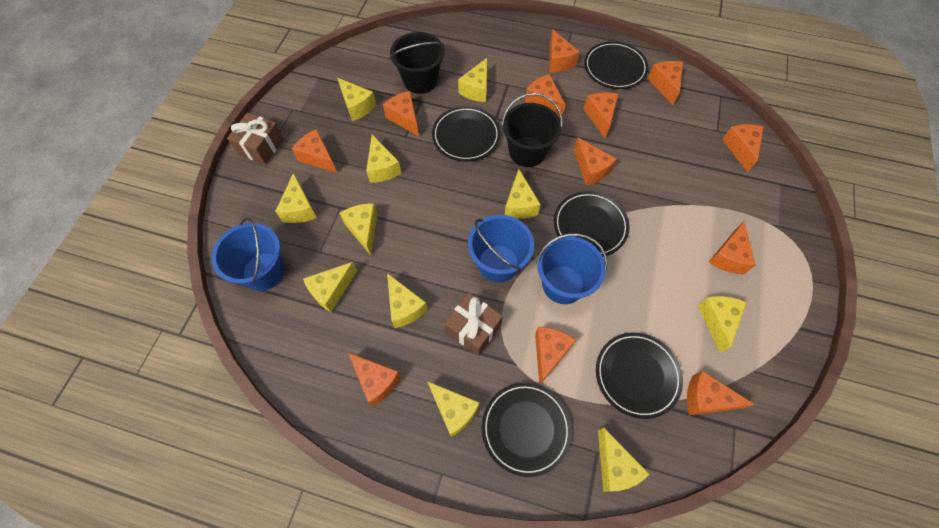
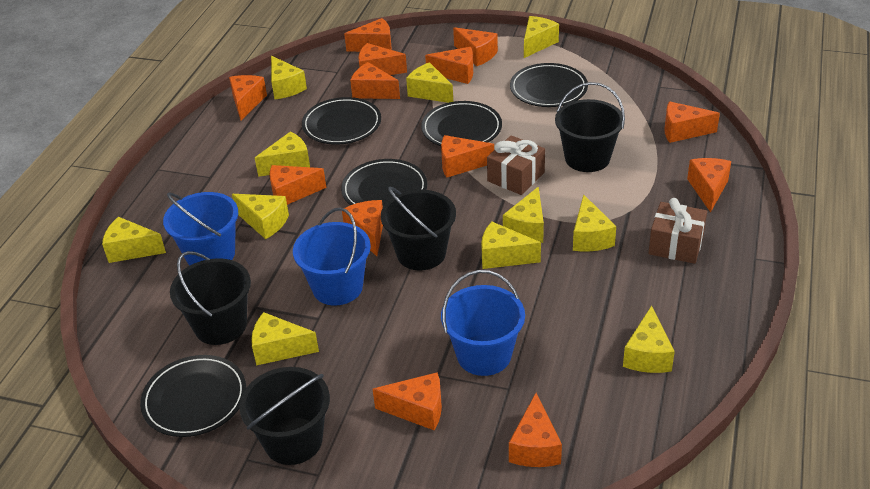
black bucket: [390,32,445,94] [501,93,563,167] = 2 -> [170,251,251,345] [239,367,330,465] [381,187,456,270] [555,82,625,172] = 4
orange cheese: [292,129,337,173] [348,353,401,406] [383,91,419,136] [525,74,566,117] [535,327,576,385] [549,29,580,72] [574,137,616,185] [584,92,618,138] [648,61,683,106] [687,371,755,415] [709,222,756,274] [722,124,764,172] = 12 -> [229,75,267,120] [270,165,326,205] [342,200,383,256] [344,18,392,52] [350,62,400,99] [358,43,407,75] [373,372,442,431] [425,47,473,84] [441,135,494,178] [453,27,498,67] [509,393,562,467] [664,102,720,143] [687,158,731,212] = 13

